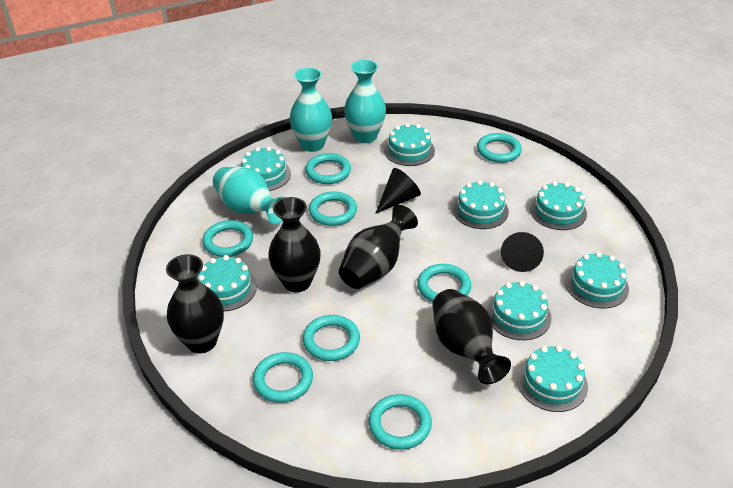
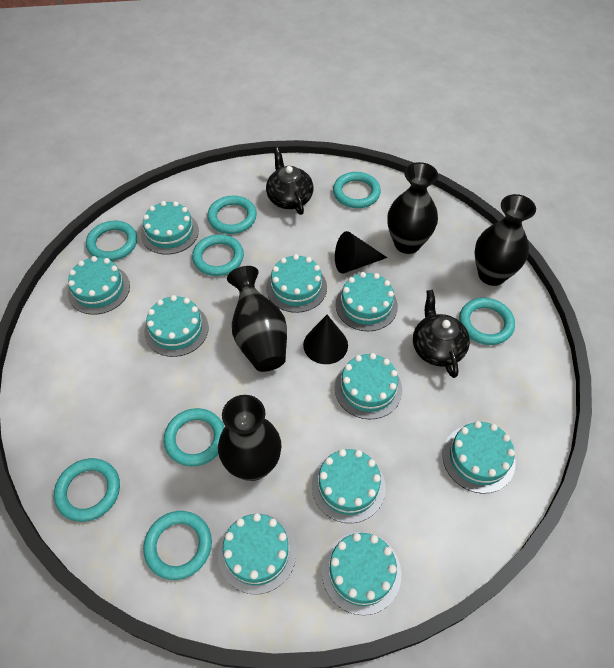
black teapot: none = 0 -> [266,147,313,215] [413,290,470,378] = 2
turquoise cake: [198,255,257,311] [241,147,291,191] [384,123,435,166] [453,180,509,229] [487,281,552,340] [517,346,588,412] [530,181,587,230] [565,252,629,309] = 8 -> [68,256,130,315] [141,201,199,255] [144,295,209,357] [218,513,296,594] [266,254,327,313] [312,449,386,523] [322,532,401,615] [335,272,398,331] [335,353,402,419] [442,421,516,493] = 10
turquoise vase: [213,167,286,224] [290,68,332,152] [344,60,386,143] = 3 -> none = 0

